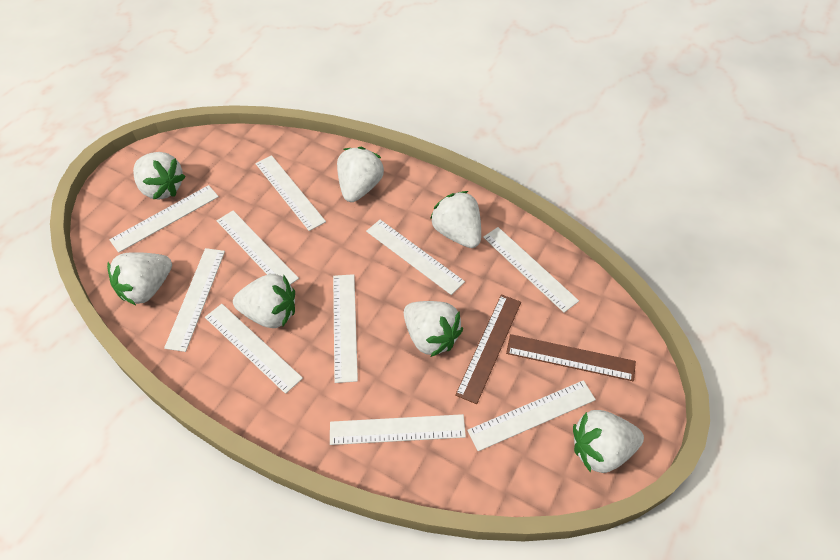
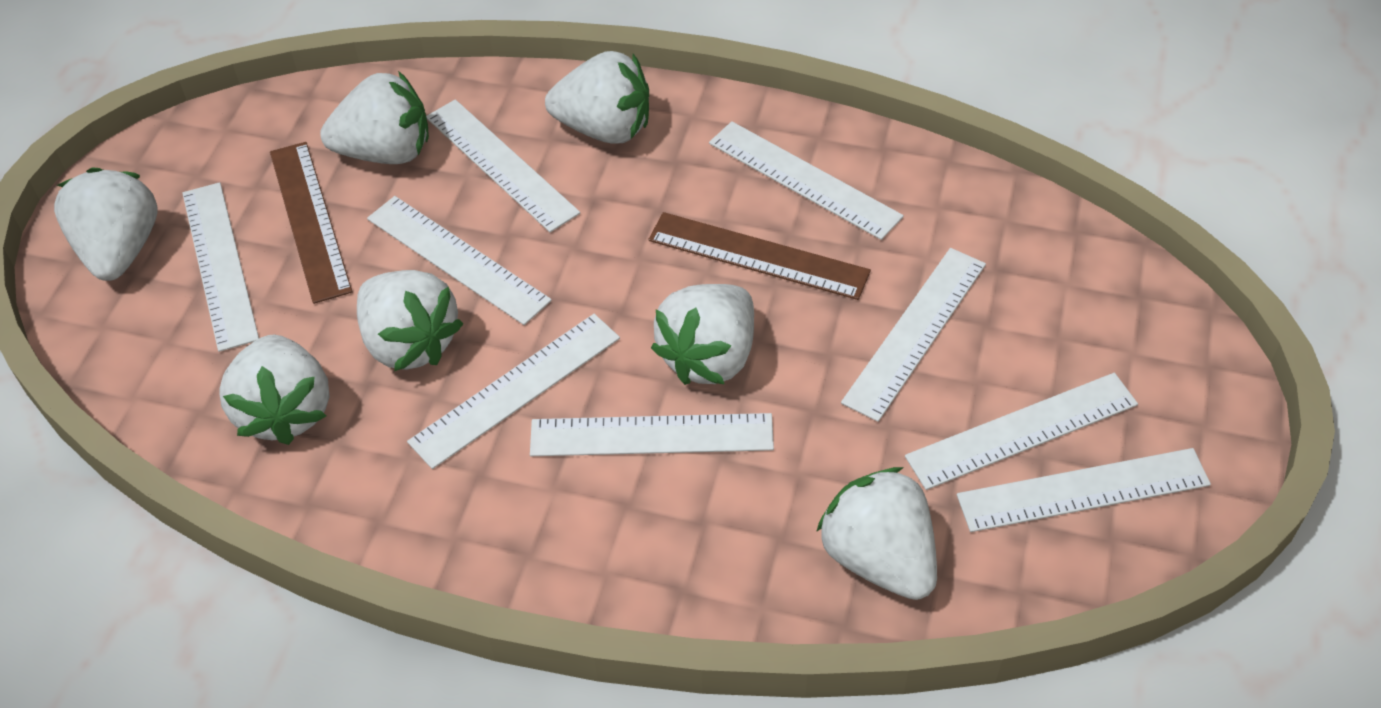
white ruler: [109,185,219,253] [164,248,225,352] [205,304,303,394] [217,211,299,285] [255,155,326,231] [330,414,466,445] [333,274,358,383] [366,220,465,295] [467,380,596,451] [483,227,579,313] = 10 -> [182,182,259,352] [367,196,552,325] [407,314,620,469] [426,99,580,232] [530,413,774,456] [709,121,904,240] [841,248,986,422] [905,373,1138,490] [957,448,1211,532] = 9

